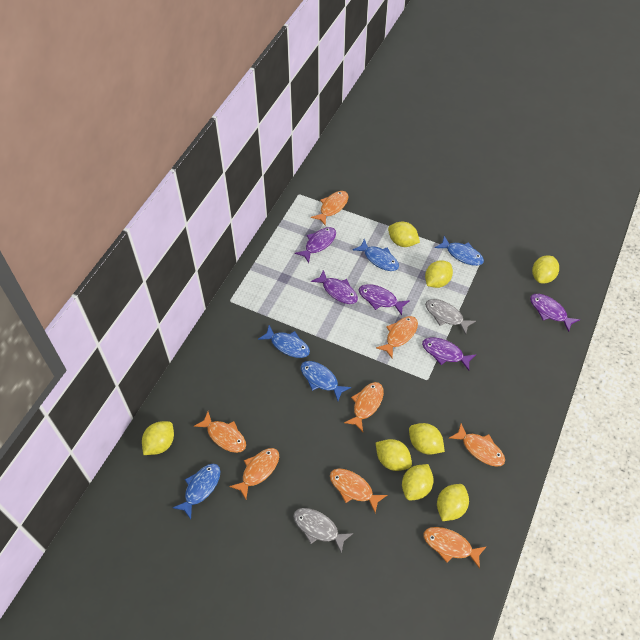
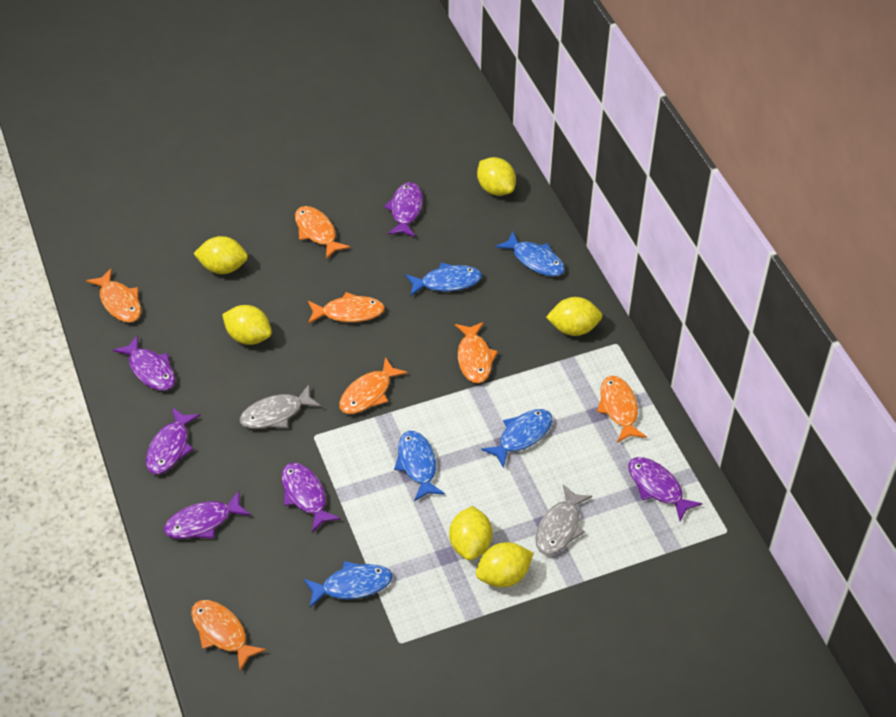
orange fish: [194,412,246,453] [229,448,279,499] [311,191,349,226] [330,469,387,513] [344,382,384,432] [376,316,418,359] [423,527,487,569] [449,423,505,467] = 8 -> [86,268,141,323] [191,600,266,671] [295,206,350,259] [308,292,385,324] [339,357,408,414] [455,322,498,383] [597,376,647,443] = 7
purple fish: [295,227,336,263] [311,270,358,304] [358,284,410,315] [422,337,477,371] [530,294,580,332] = 5 -> [113,335,176,391] [146,407,201,474] [164,491,251,539] [282,463,341,532] [384,182,423,237] [628,457,702,521] = 6
yellow lemon: [142,421,174,455] [375,439,412,471] [388,222,420,247] [402,464,434,501] [409,423,445,455] [425,261,453,288] [437,484,469,521] [532,255,559,284] = 8 -> [193,236,248,274] [222,305,272,345] [449,506,492,560] [476,542,534,587] [477,157,516,196] [546,297,602,336] = 6

